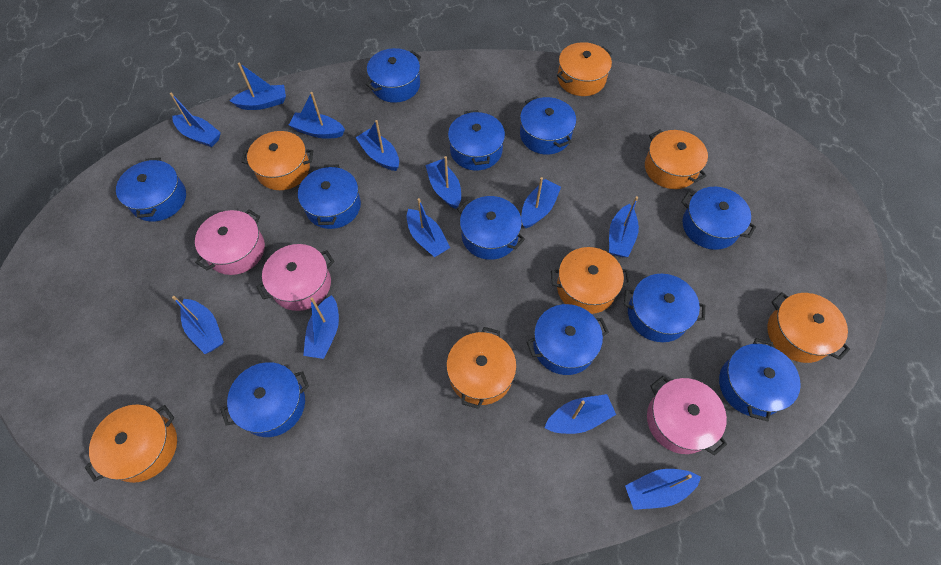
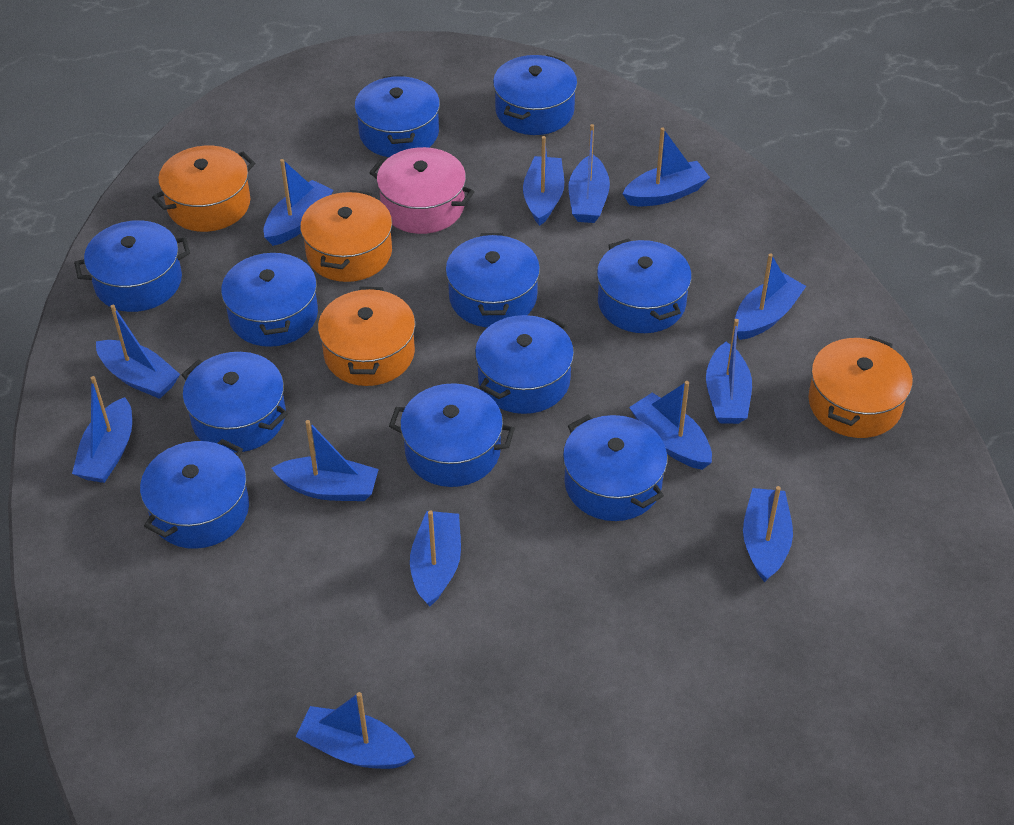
blue boat: [170,92,221,147] [172,296,224,354] [230,63,286,110] [289,92,345,139] [303,295,339,359] [356,120,399,171] [407,198,450,257] [425,156,461,209] [521,177,561,228] [544,394,616,434] [609,196,639,257] [625,469,701,510] = 12 -> [72,376,132,483] [96,305,180,399] [264,159,334,246] [272,420,379,501] [295,692,415,769] [410,510,461,607] [523,136,564,226] [568,124,610,223] [622,128,710,206] [629,381,712,470] [706,319,752,424] [735,253,806,340] [743,486,793,582] = 13
orange pot: [85,404,177,483] [241,131,313,190] [446,327,517,409] [551,247,630,314] [557,42,612,96] [645,129,708,189] [767,292,850,363] = 7 -> [152,146,255,232] [300,190,392,282] [318,287,415,386] [808,336,913,438] = 4
pink pot: [195,209,265,275] [256,244,334,311] [647,376,727,456] = 3 -> [369,147,474,234] = 1

